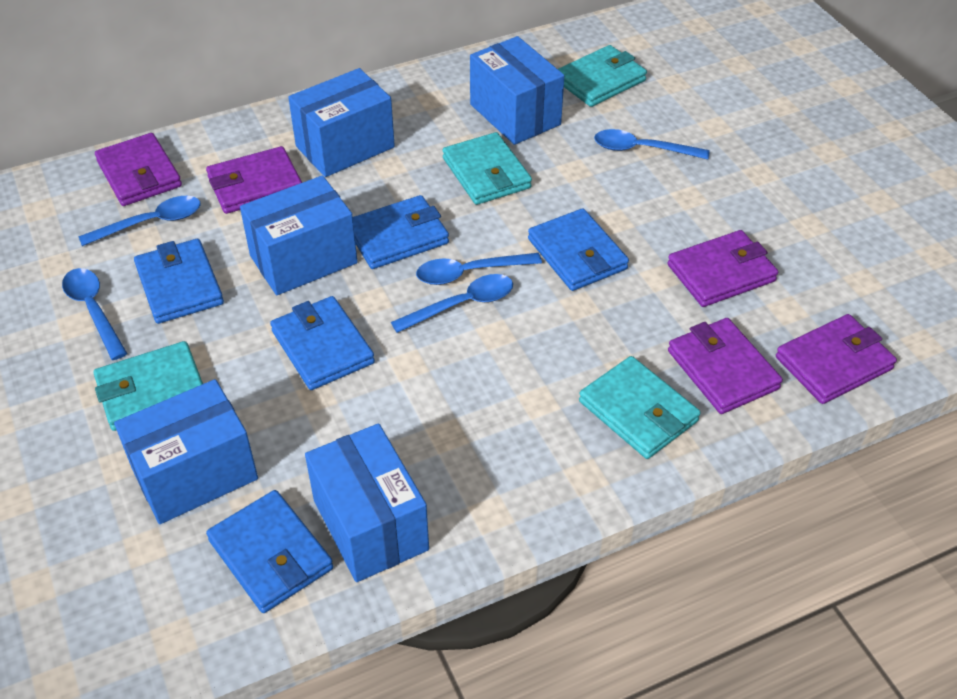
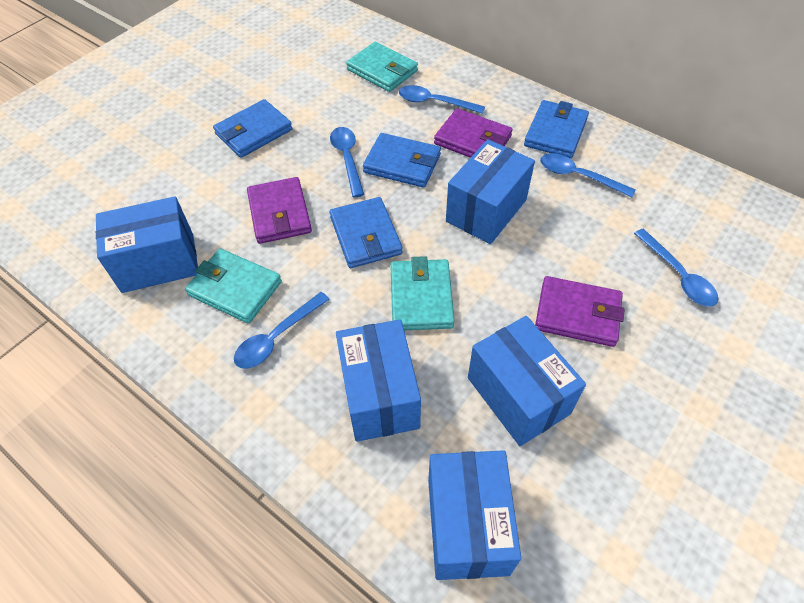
blue wallet: [134,239,224,324] [206,490,333,613] [270,296,375,390] [353,195,449,269] [528,208,629,291] = 5 -> [213,99,292,158] [330,197,403,268] [363,133,441,188] [524,100,589,158] = 4
purple wallet: [95,133,182,206] [206,146,302,214] [667,230,778,307] [668,318,783,414] [776,314,897,404] = 5 -> [247,177,312,244] [434,108,513,158] [535,276,625,347] = 3
turquoise wallet: [94,341,203,431] [443,132,532,205] [558,45,647,107] [579,356,700,459] = 4 -> [185,249,282,324] [346,42,418,92] [390,256,454,330] = 3

